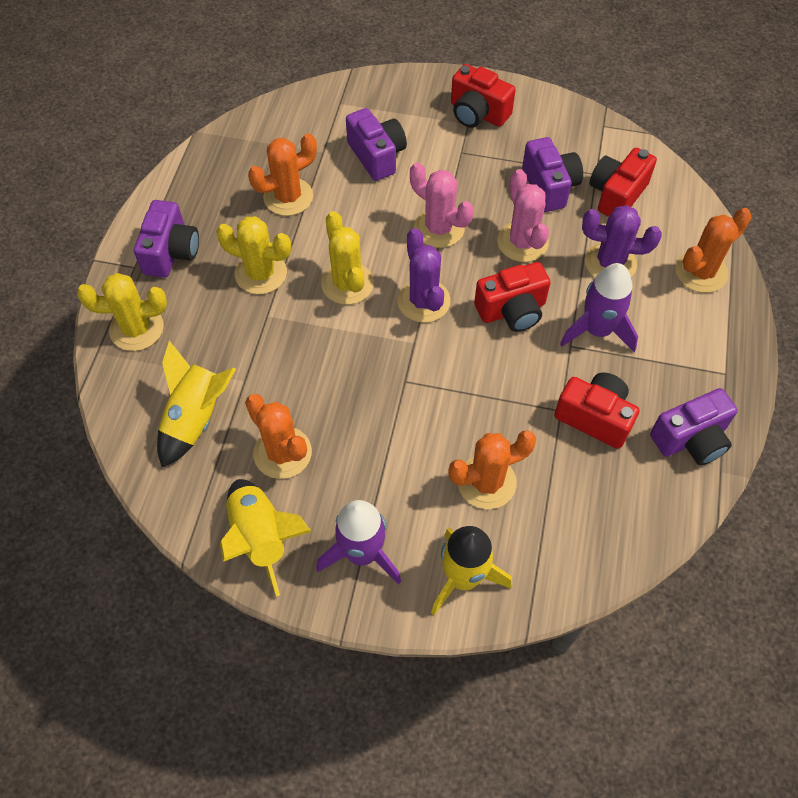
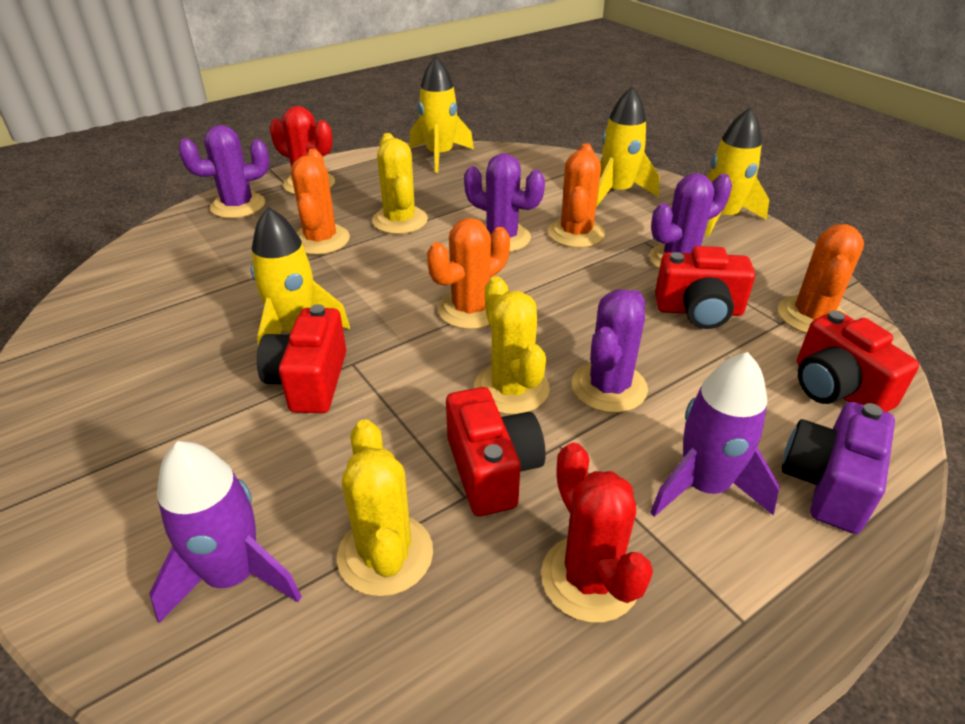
pink cactus: [410,162,474,248] [497,169,549,262] = 2 -> none = 0
purple cactus: [397,228,451,323] [582,205,662,278] = 2 -> [178,125,269,218] [464,153,545,252] [572,290,648,413] [650,173,732,269] = 4
purple camera: [134,200,199,278] [346,108,407,181] [522,137,583,212] [650,388,738,465] = 4 -> [782,402,895,534] = 1
red cactus: none = 0 -> [270,106,335,194] [541,442,653,623] = 2
yellow rocket: [157,341,236,467] [220,479,312,596] [431,526,512,615] = 3 -> [251,207,350,345] [409,56,474,173] [596,87,659,208] [705,108,769,236] = 4

